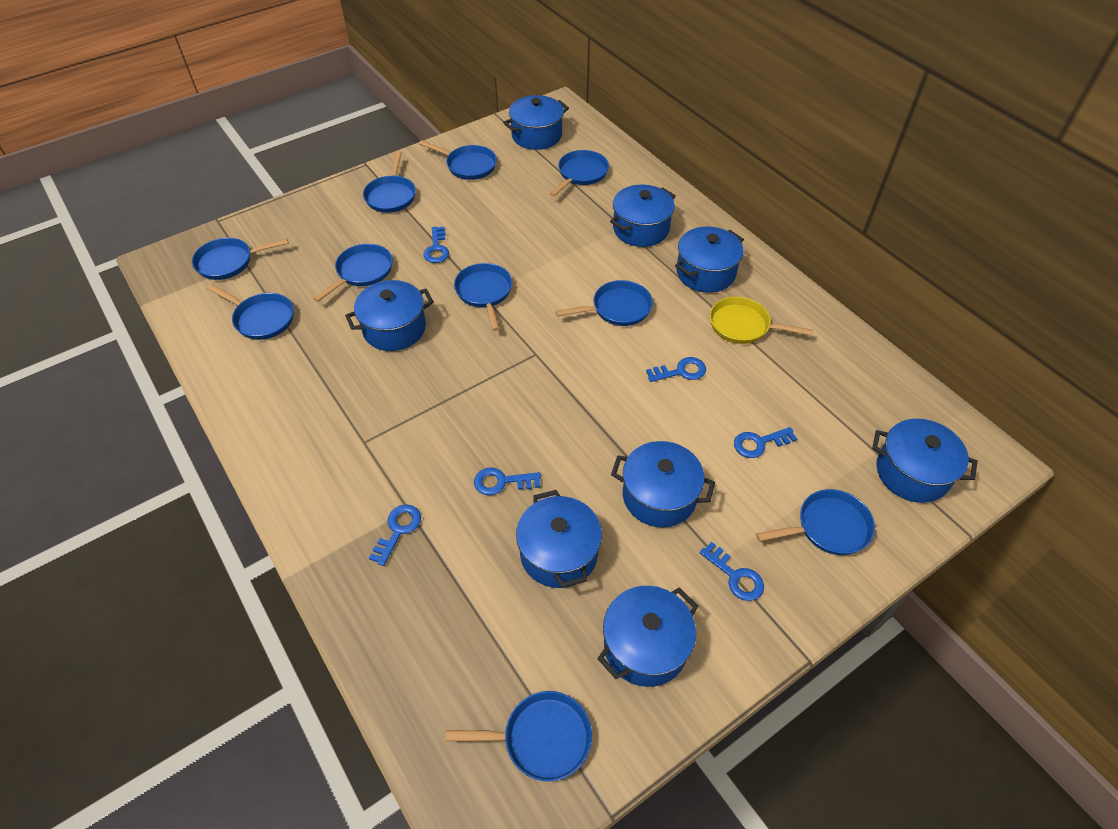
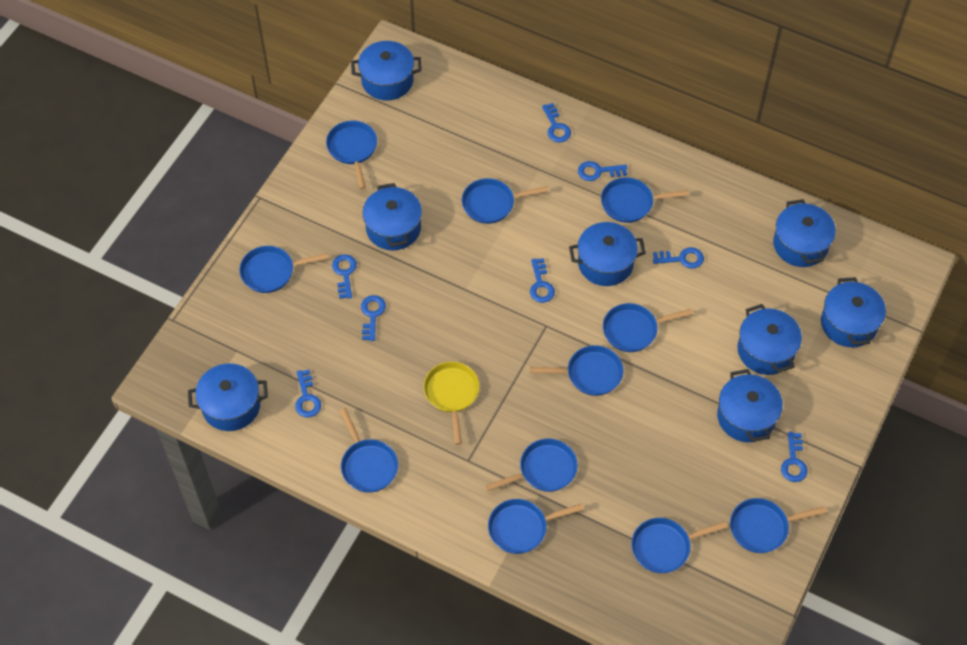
blue key: [369,504,421,566] [423,227,449,263] [474,467,541,495] [646,357,706,382] [700,542,764,601] [734,427,797,458] = 6 -> [295,369,321,417] [332,254,357,299] [361,295,386,341] [530,258,555,303] [542,103,571,142] [578,161,627,181] [653,247,704,269] [781,432,808,482] = 8
blue pan: [192,238,288,280] [207,284,294,340] [313,244,393,302] [363,151,416,213] [419,140,497,180] [446,691,592,781] [454,263,512,331] [550,150,609,197] [555,280,653,326] [756,489,875,555] = 10 -> [239,246,329,293] [326,121,377,189] [340,408,398,493] [462,178,549,224] [486,439,578,492] [488,499,584,554] [530,345,623,396] [601,177,689,223] [603,303,693,352] [631,518,727,573] [730,498,827,553] = 11

